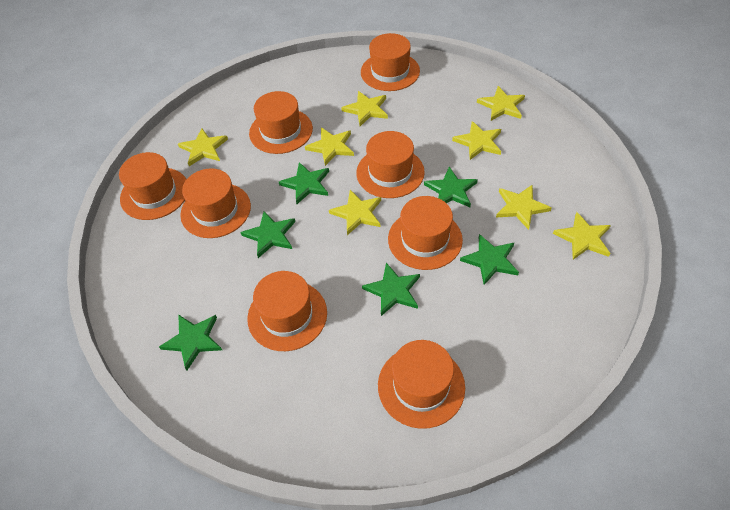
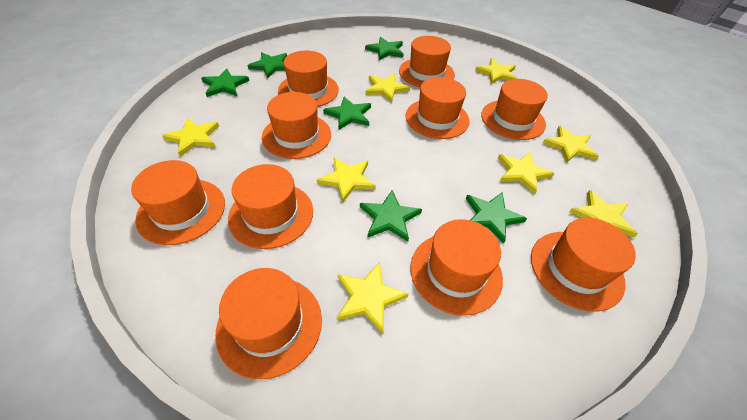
orange hat: [119,152,187,220] [180,168,251,238] [247,271,327,351] [249,91,313,154] [356,131,425,198] [361,33,420,91] [378,340,465,429] [388,196,463,270] = 8 -> [131,160,225,245] [215,268,322,379] [228,164,313,249] [262,92,331,159] [278,51,339,107] [399,36,455,87] [406,77,470,139] [410,219,503,316] [481,79,548,140] [531,217,636,311] = 10

